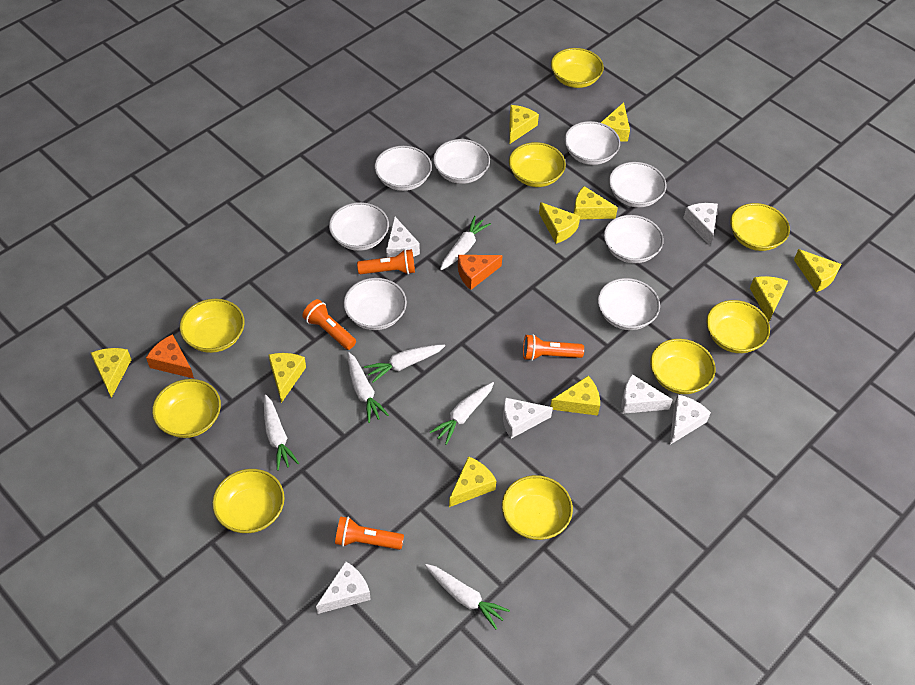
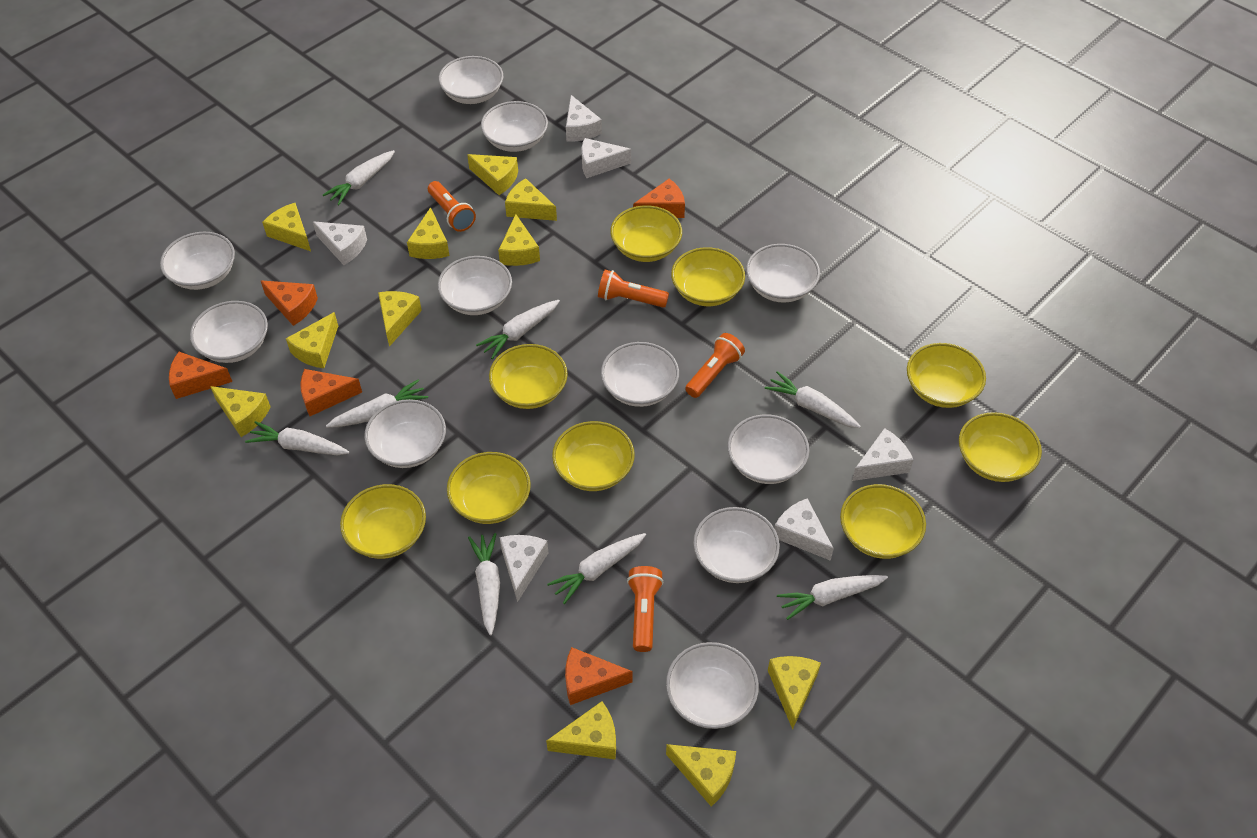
orange cheese: [146,334,194,379] [458,255,503,290] = 2 -> [169,352,232,399] [261,280,318,326] [301,369,362,416] [565,647,633,705] [633,179,685,218] = 5
white bowl: [329,202,389,251] [344,278,407,330] [374,146,432,191] [433,139,490,184] [564,121,620,165] [598,278,660,330] [604,215,664,263] [609,162,667,208] = 8 -> [160,232,235,290] [190,301,268,363] [364,399,446,468] [438,56,503,104] [438,256,512,315] [481,101,548,152] [601,342,679,407] [666,642,759,729] [693,507,780,583] [727,414,810,484] [746,244,820,303] = 11
white carrot: [264,395,299,471] [348,352,389,423] [364,345,445,383] [425,564,510,630] [430,382,494,445] [440,216,491,270] = 6 -> [245,421,349,455] [323,150,395,205] [326,379,428,428] [468,533,500,635] [476,300,560,359] [547,533,646,604] [764,371,861,428] [777,575,888,620] = 8
yellow cheese: [91,348,132,398] [269,353,306,403] [449,456,497,507] [509,105,539,144] [539,202,580,244] [550,376,600,416] [573,186,618,219] [600,102,630,142] [750,276,788,322] [794,249,841,292] = 10 -> [210,386,270,437] [262,203,311,251] [286,312,338,368] [378,291,422,347] [407,207,450,259] [467,154,518,195] [498,214,540,266] [505,178,557,221] [546,702,616,760] [666,744,736,807] [768,656,821,730] = 11

